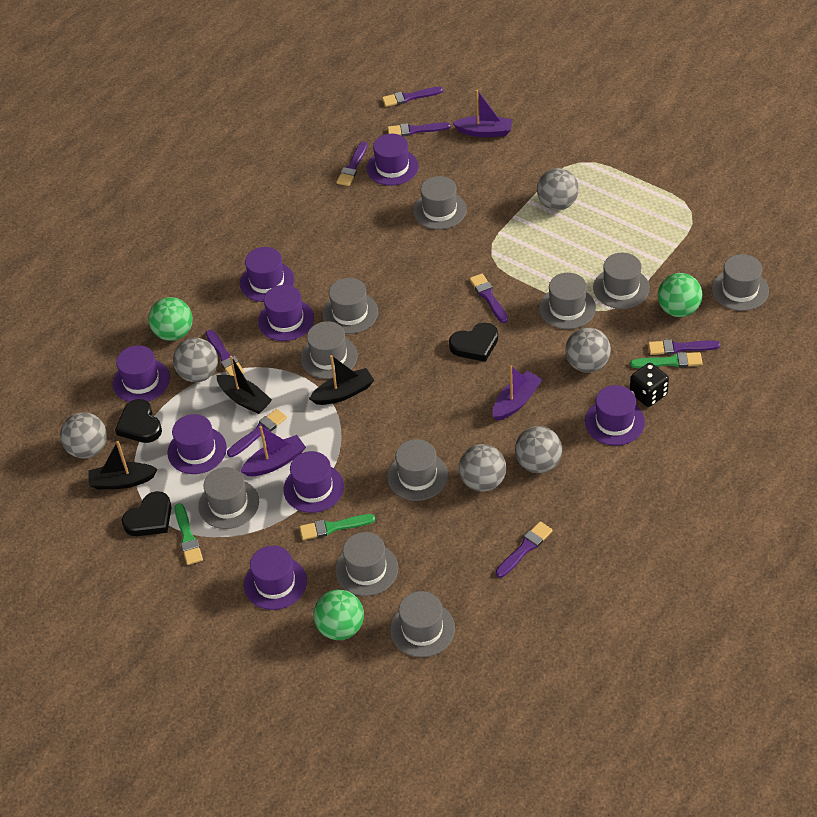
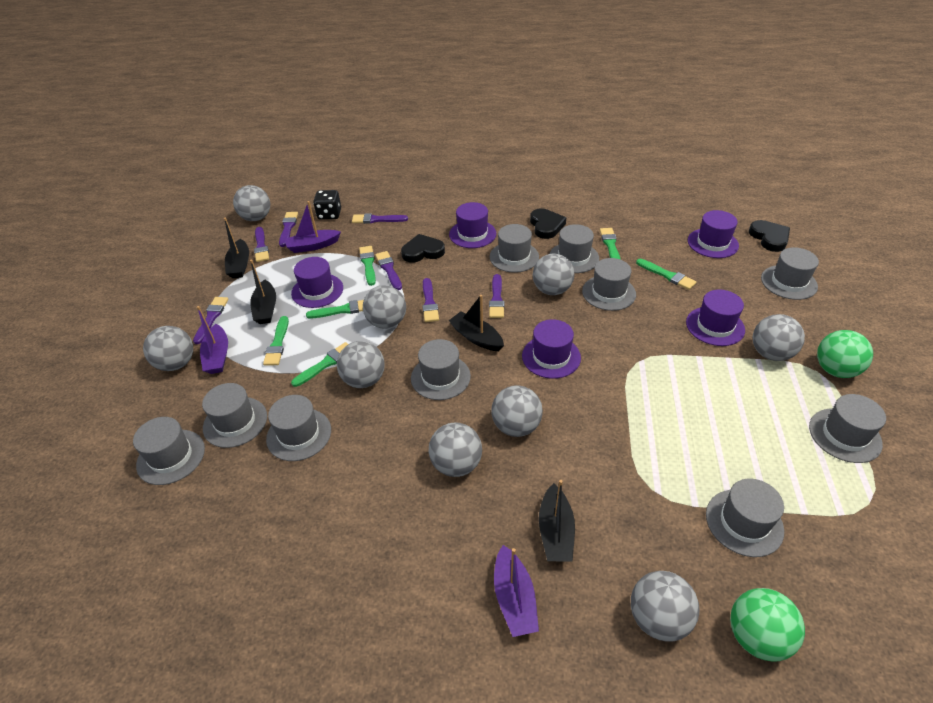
black boat: [88,441,158,490] [216,356,272,414] [309,355,374,405] = 3 -> [224,218,249,278] [250,260,276,324] [449,295,504,351] [539,480,575,562] = 4
green ball: [148,297,192,341] [314,590,364,640] [658,273,702,317] = 3 -> [730,588,805,662] [817,330,873,378] = 2
green brush: [175,503,203,565] [300,514,375,540] [630,352,703,368] = 3 -> [263,316,289,366] [291,342,348,387] [306,300,364,318] [359,246,376,286] [600,228,621,260] [636,259,696,290] = 6
grey ball: [60,412,107,458] [173,338,218,382] [459,444,506,492] [515,426,562,473] [537,168,579,210] [565,327,611,373] = 6 -> [143,326,193,371] [233,185,270,221] [337,341,385,388] [363,285,406,329] [429,423,482,477] [491,385,543,437] [533,253,574,295] [631,571,700,642] [753,314,805,361] = 9
purple brush: [206,330,244,376] [227,409,287,457] [336,141,368,186] [382,87,443,107] [388,122,450,136] [470,273,508,323] [496,521,553,578] [648,339,720,355] = 8 -> [193,297,229,344] [254,227,269,262] [279,212,298,247] [352,213,408,224] [375,251,402,290] [422,278,439,322] [489,274,504,318] = 7
purple hat: [113,345,170,402] [167,414,227,474] [240,247,295,302] [244,546,307,610] [258,285,314,341] [283,451,344,513] [367,134,419,186] [585,385,645,446] = 8 -> [291,257,343,308] [449,202,496,248] [522,319,581,379] [686,290,745,346] [688,210,739,258] = 5

